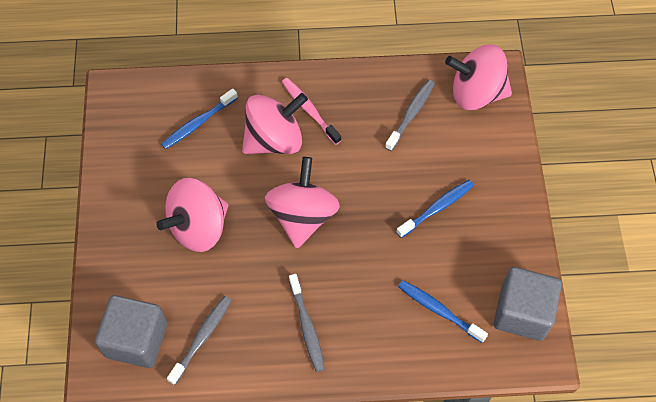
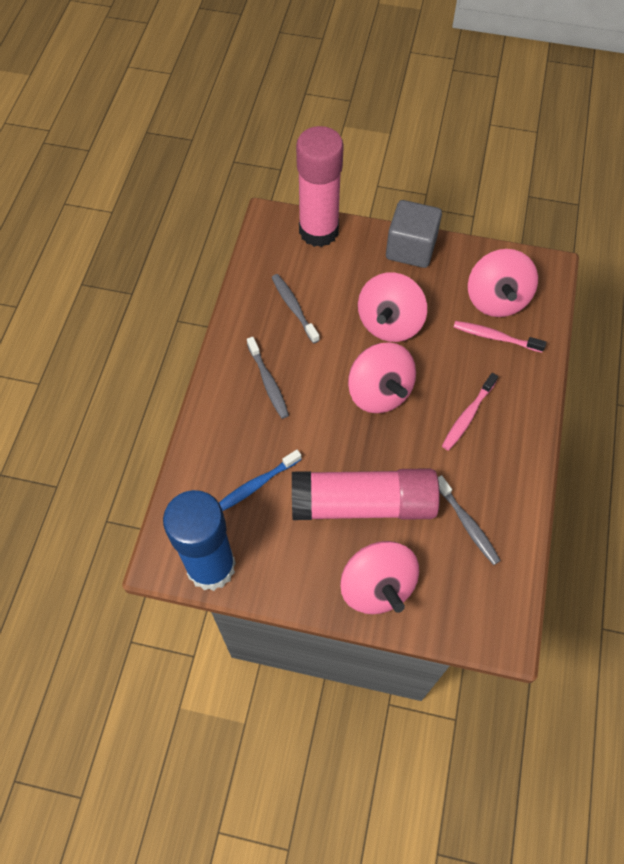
blue glue stick: none = 0 -> [163,490,236,591] = 1
blue toothbrush: [161,89,238,149] [396,180,474,238] [398,280,488,343] = 3 -> [219,450,302,511] = 1
grey cube: [95,295,167,368] [494,267,562,341] = 2 -> [386,200,442,268] = 1
pink glue stick: none = 0 -> [292,468,440,520] [296,126,344,247] = 2
pink toothbrush: [282,78,341,145] = 1 -> [442,373,498,451] [454,321,546,353] = 2

